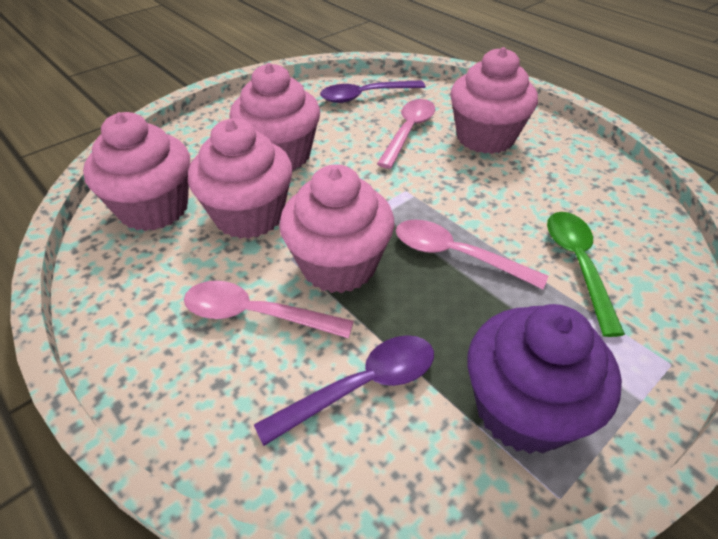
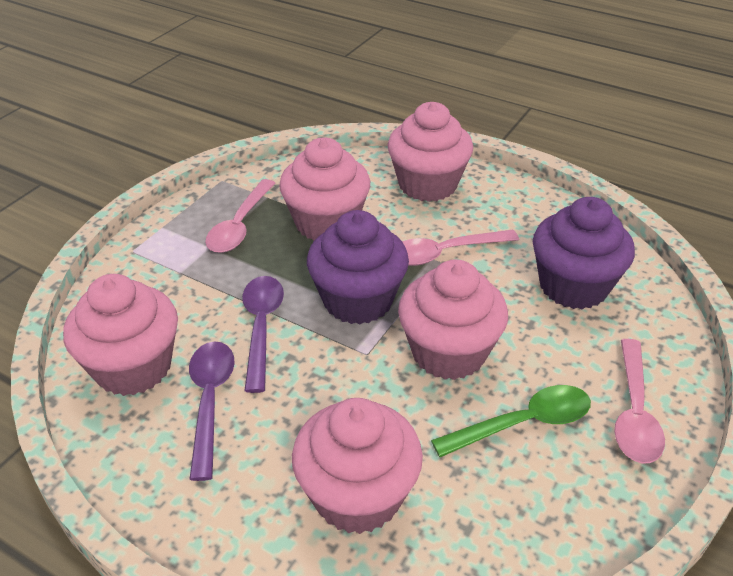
purple cupcake: [467,304,622,454] = 1 -> [307,210,409,324] [533,197,635,309] = 2

